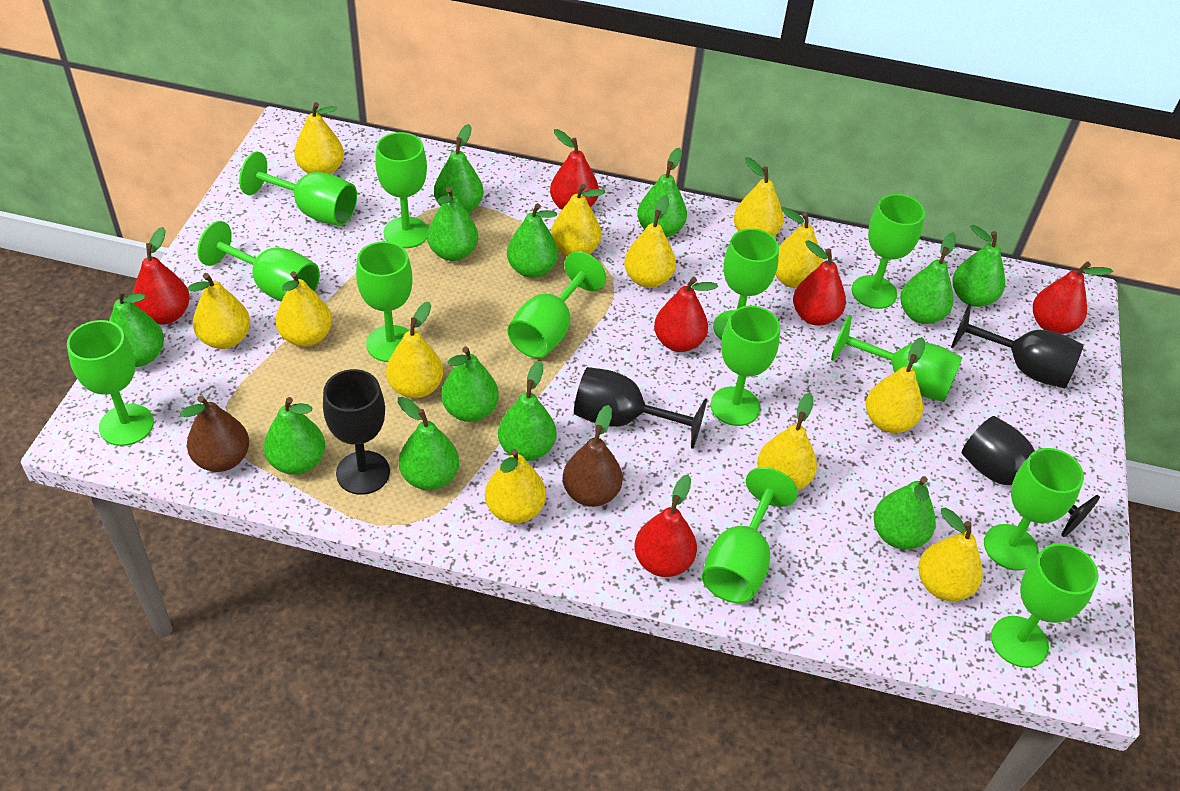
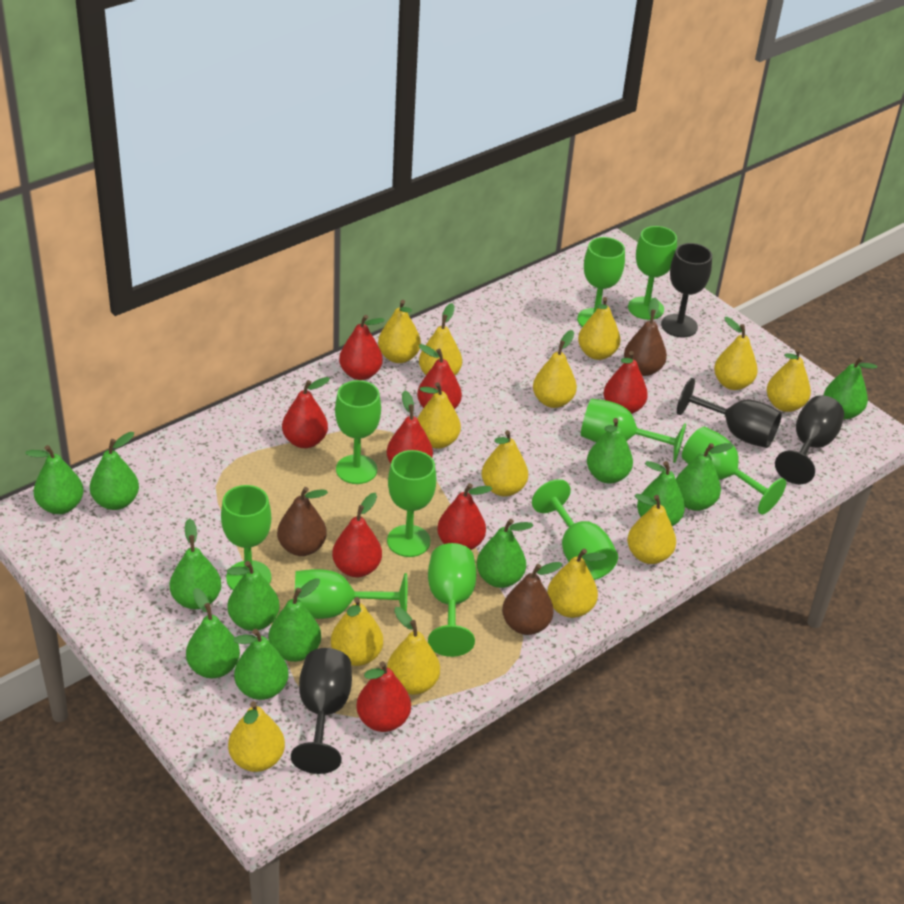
brown pear: [180,395,249,472] [563,405,623,507] = 2 -> [277,487,328,556] [502,562,562,635] [624,298,667,376] = 3
green goblet: [67,320,154,446] [197,221,320,301] [239,152,357,226] [356,241,413,362] [375,132,428,248] [508,251,606,358] [702,467,798,603] [711,306,780,426] [713,228,779,340] [831,315,963,402] [851,194,925,309] [984,448,1084,571] [991,543,1098,668] = 13 -> [221,485,271,590] [295,569,407,619] [335,380,381,484] [387,450,436,557] [428,543,477,657] [532,479,618,580] [577,237,625,327] [581,399,686,463] [628,226,677,320] [682,427,786,514] = 10
red pear: [133,227,190,325] [550,129,599,210] [634,475,697,577] [654,277,718,352] [793,240,846,326] [1033,261,1113,334] = 6 -> [282,377,330,448] [332,493,382,577] [339,315,385,380] [356,661,411,732] [387,391,433,464] [417,344,462,409] [437,483,492,550] [603,351,648,414] = 8
yellow pear: [187,273,250,349] [275,271,332,347] [294,102,344,174] [386,302,443,398] [485,449,546,524] [551,184,605,256] [624,195,676,288] [734,157,784,237] [757,393,817,490] [775,207,823,288] [866,337,925,433] [918,507,983,601] = 12 -> [228,701,285,772] [331,597,383,666] [378,300,421,363] [387,607,440,695] [417,382,461,449] [419,303,462,375] [482,430,528,497] [533,330,577,408] [547,548,607,618] [578,297,621,360] [627,494,676,564] [714,317,758,390] [767,348,811,412] = 13

